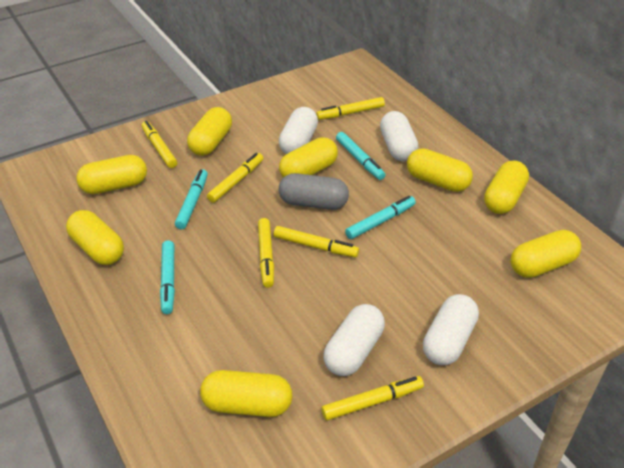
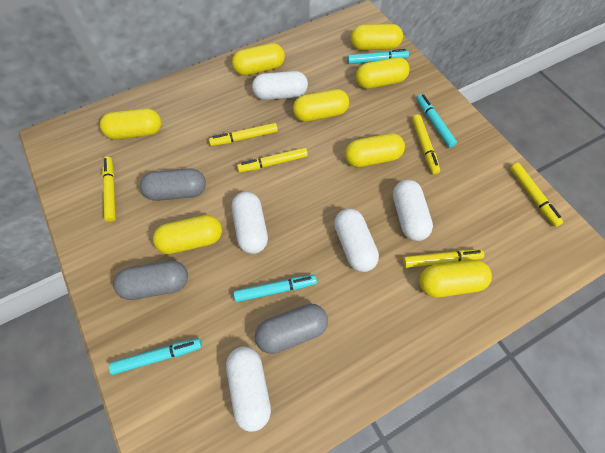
grey capsule: [279,173,349,210] = 1 -> [113,261,188,300] [140,168,206,201] [255,304,328,354] = 3
white capsule: [279,107,318,154] [323,304,385,376] [380,111,419,161] [423,294,479,365] = 4 -> [226,346,271,432] [232,192,268,254] [252,71,308,100] [334,208,379,272] [393,180,433,241] = 5

